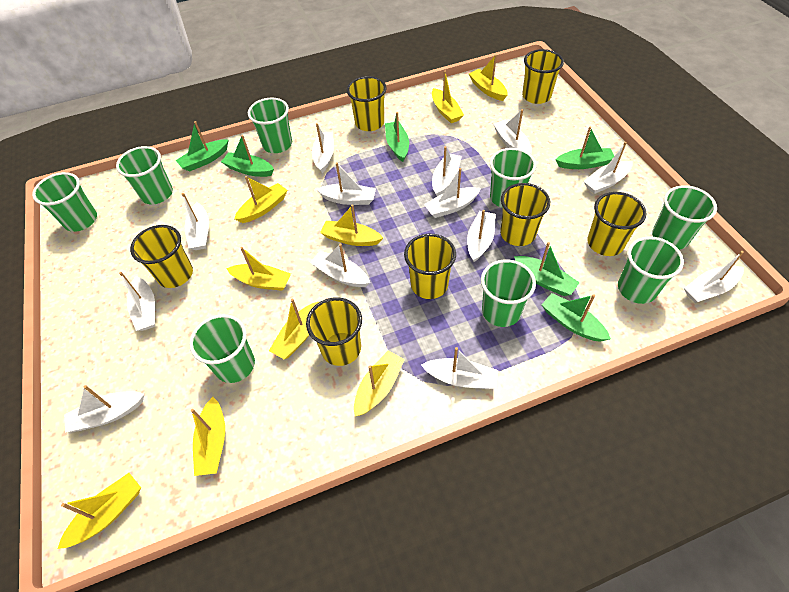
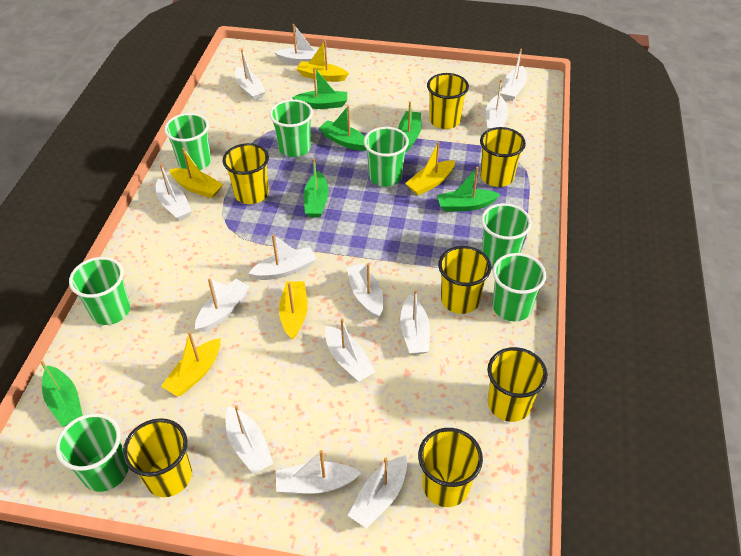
green cup: [32,172,97,232] [116,146,173,204] [189,314,255,383] [248,98,292,153] [481,260,536,327] [490,148,536,208] [618,236,684,304] [652,185,717,250] = 8 -> [56,413,129,492] [69,257,130,325] [164,113,211,170] [269,99,313,157] [364,127,409,186] [481,203,532,267] [492,253,546,321] = 7
yellow boat: [57,473,141,549] [191,397,225,476] [226,247,291,291] [234,176,288,223] [269,299,320,359] [320,205,383,246] [354,351,405,416] [432,71,464,123] [469,54,508,101] = 9 -> [161,332,221,396] [169,148,223,198] [279,281,308,340] [297,40,349,82] [405,142,455,195] = 5

